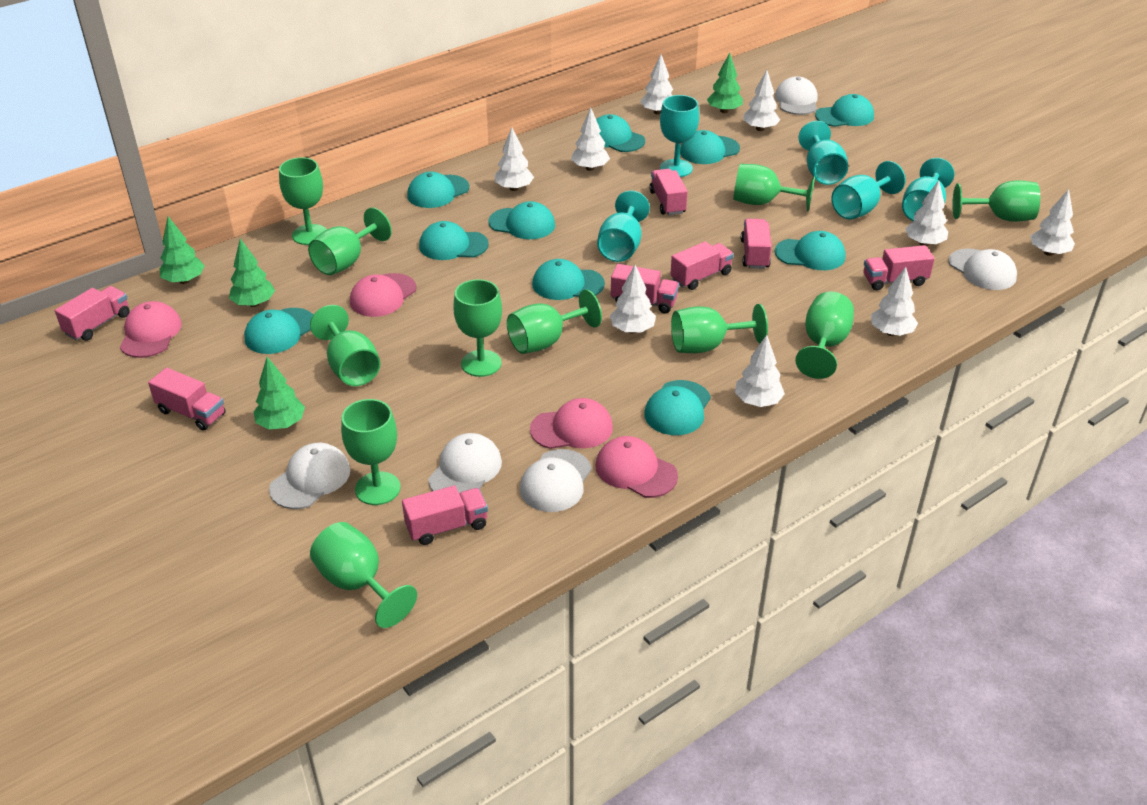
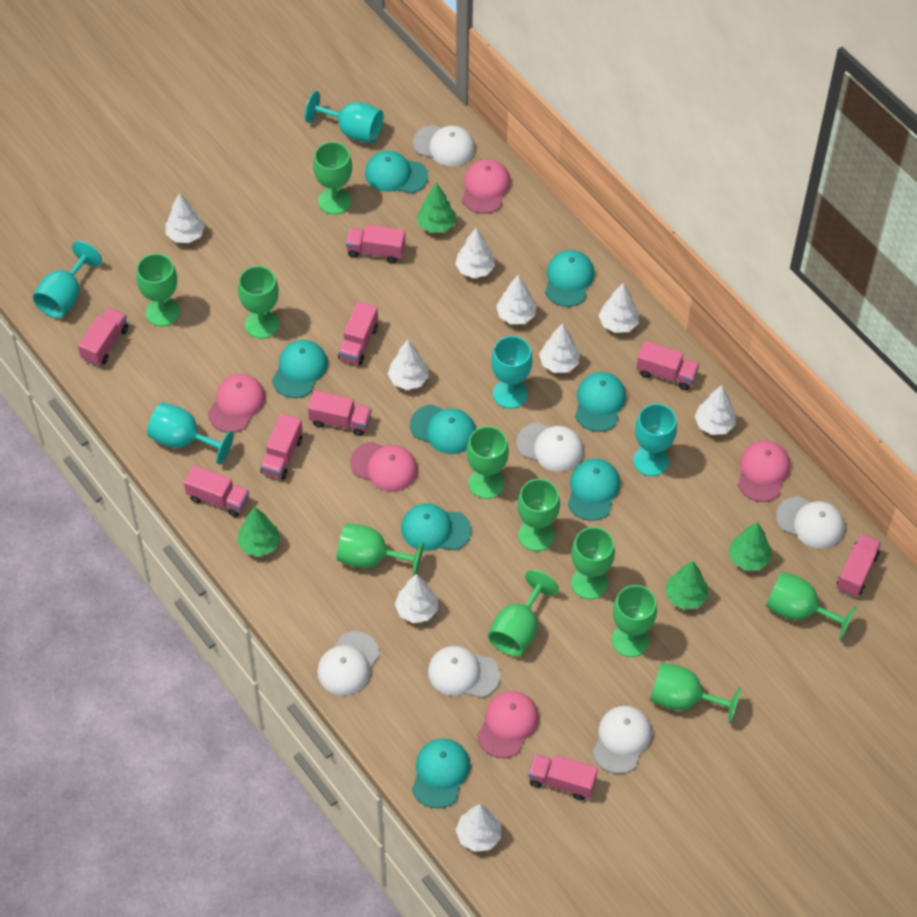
pink cap: [120,301,182,358] [350,273,417,317] [530,398,613,449] [595,436,678,498] = 4 -> [208,374,266,433] [350,442,418,492] [462,159,511,214] [477,691,539,758] [738,440,790,502] = 5
pink truck: [55,286,130,341] [148,368,226,431] [402,485,488,545] [611,264,679,313] [649,169,688,215] [670,241,734,290] [741,219,772,269] [863,245,935,291] = 8 -> [78,308,128,366] [184,465,249,517] [260,413,303,480] [308,391,371,436] [338,301,378,365] [346,225,405,263] [528,754,598,800] [636,341,699,390] [837,534,881,597] = 9
turquoise cap: [244,308,313,354] [407,172,469,208] [419,221,489,260] [488,201,555,239] [532,259,605,300] [596,114,645,152] [644,380,711,435] [680,130,740,164] [775,231,846,270] [815,94,874,127] = 10 -> [272,340,328,398] [365,151,428,194] [401,503,471,551] [410,404,476,454] [412,739,470,809] [545,250,594,307] [568,458,620,521] [575,372,626,432] = 8
white cap: [269,443,350,509] [428,433,502,494] [520,449,592,512] [775,76,818,115] [948,248,1017,290] = 5 -> [317,631,380,696] [413,125,475,166] [428,646,500,698] [517,422,584,472] [592,706,652,774] [776,496,844,549] = 6

